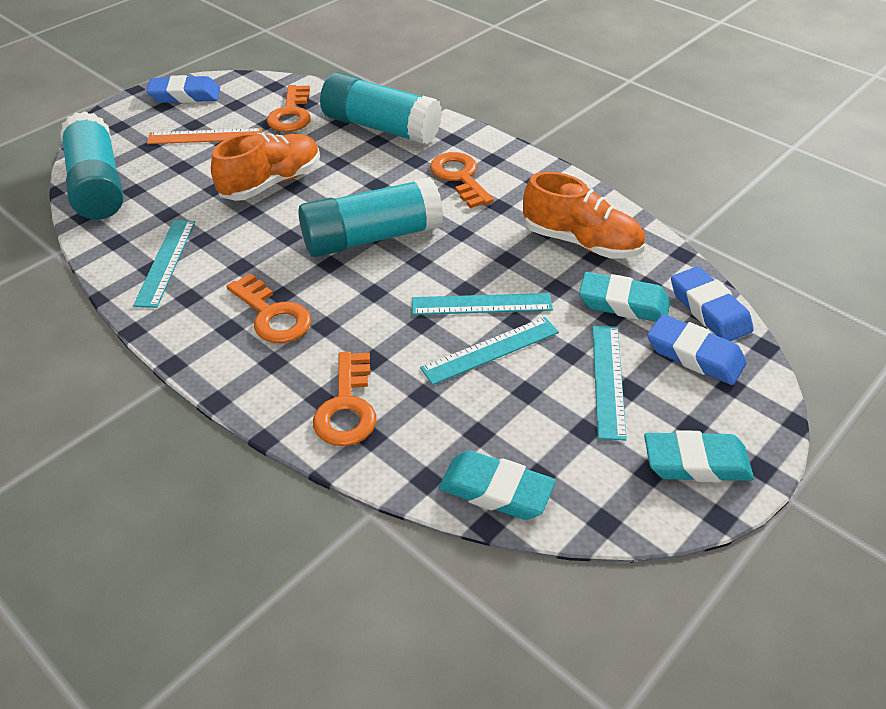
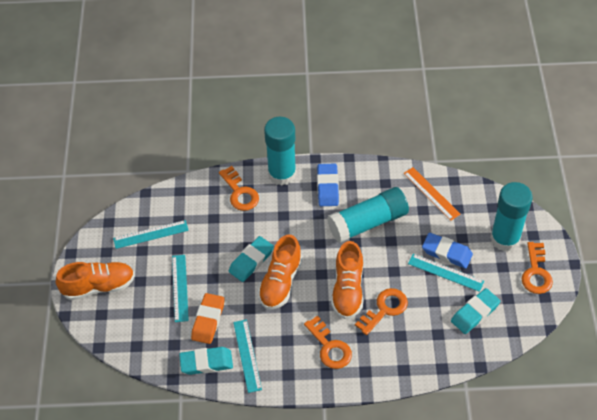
blue eraser: [146,75,220,103] [647,314,747,385] [671,266,754,341] = 3 -> [317,164,339,206] [422,233,473,268] = 2
orange eraser: none = 0 -> [191,293,224,344] = 1
orange shoe: [211,133,320,201] [523,172,645,259] = 2 -> [56,262,135,300] [258,235,302,309] [331,241,363,319] = 3

